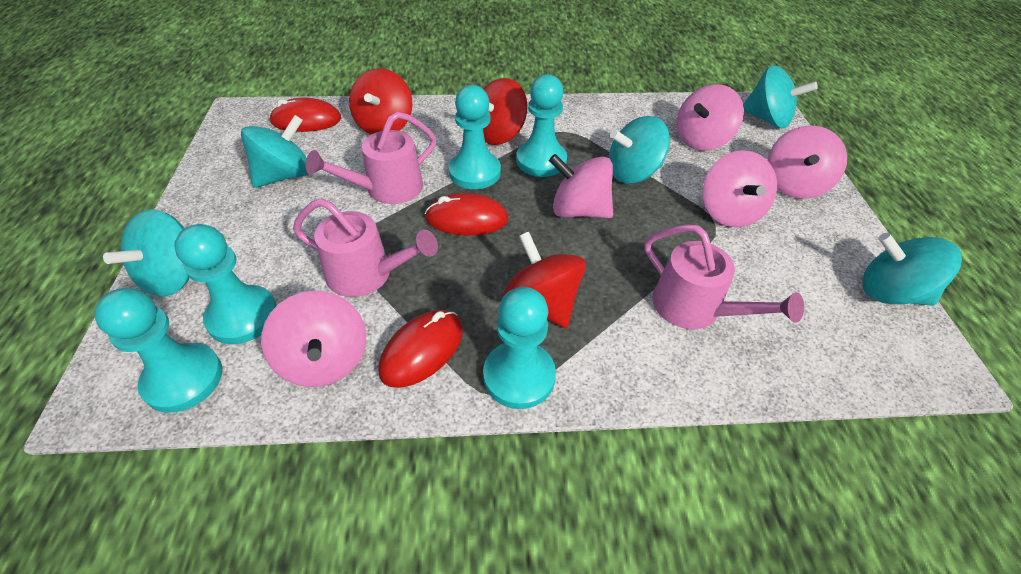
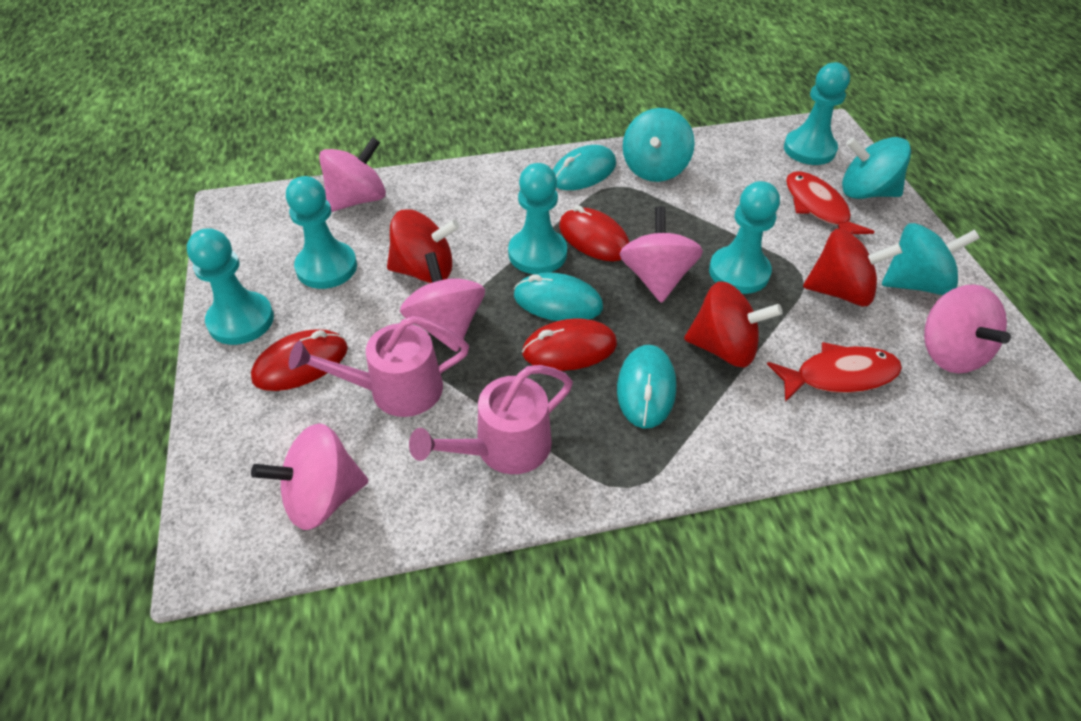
pink watering can: [293,198,438,297] [305,112,436,204] [644,224,804,329] = 3 -> [289,316,469,417] [409,365,573,474] = 2
red fish: none = 0 -> [767,342,902,402] [786,171,875,234] = 2
turquoise mouse: none = 0 -> [514,272,603,321] [553,145,616,190] [617,345,676,428] = 3
turquoise spinning top: [103,209,189,297] [241,115,308,188] [609,116,670,184] [743,65,818,128] [862,233,962,306] = 5 -> [623,108,695,182] [842,137,911,199] [882,223,980,295] = 3

